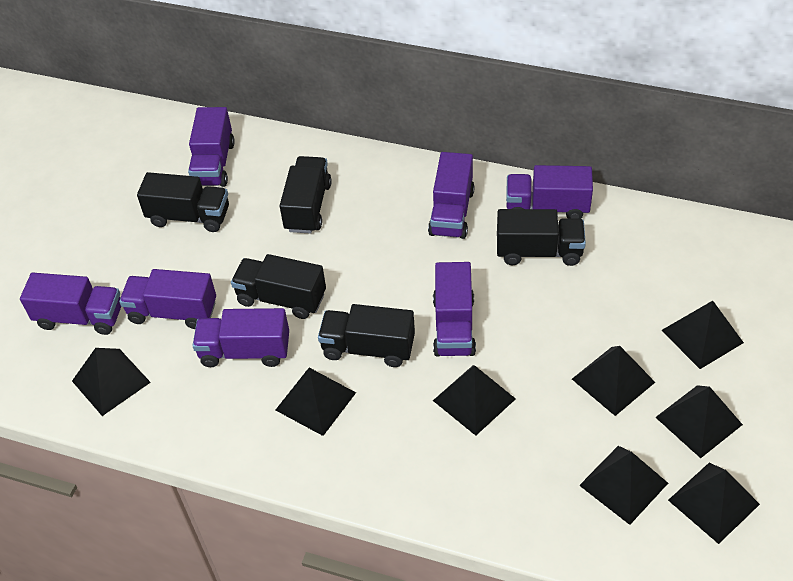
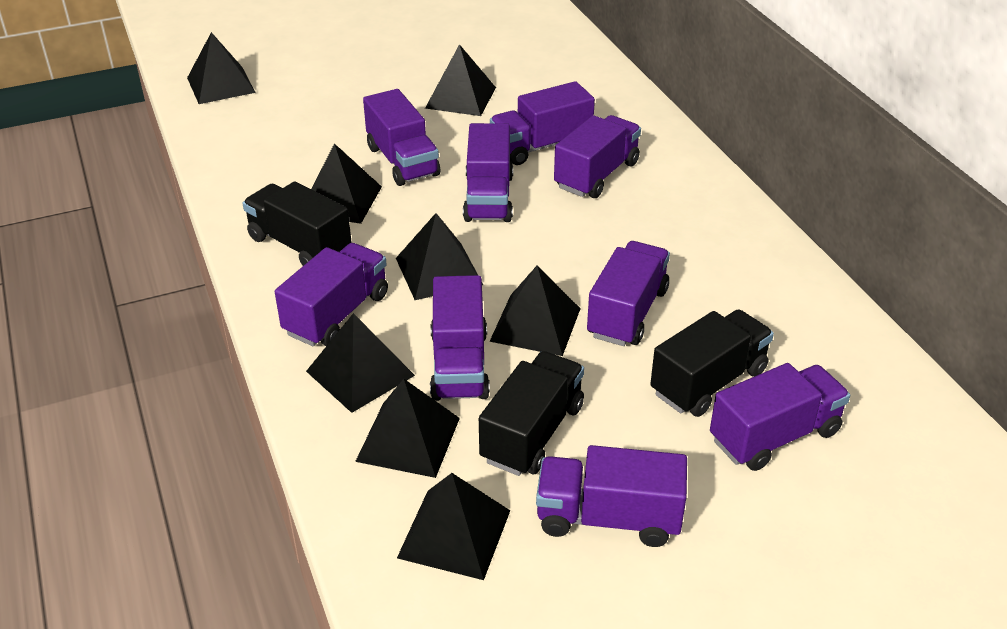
black truck: [137,172,229,232] [231,254,326,319] [280,156,332,234] [318,304,415,367] [497,209,586,266] = 5 -> [242,181,352,266] [479,351,584,476] [650,309,774,417] = 3
purple truck: [20,273,121,335] [119,269,216,329] [188,107,235,187] [192,308,289,367] [428,152,475,239] [433,262,476,357] [506,165,593,219] = 7 -> [275,243,388,346] [363,89,440,186] [430,275,490,401] [463,123,513,222] [490,81,595,165] [536,445,687,547] [554,115,641,198] [587,241,670,346] [710,363,850,471] = 9

